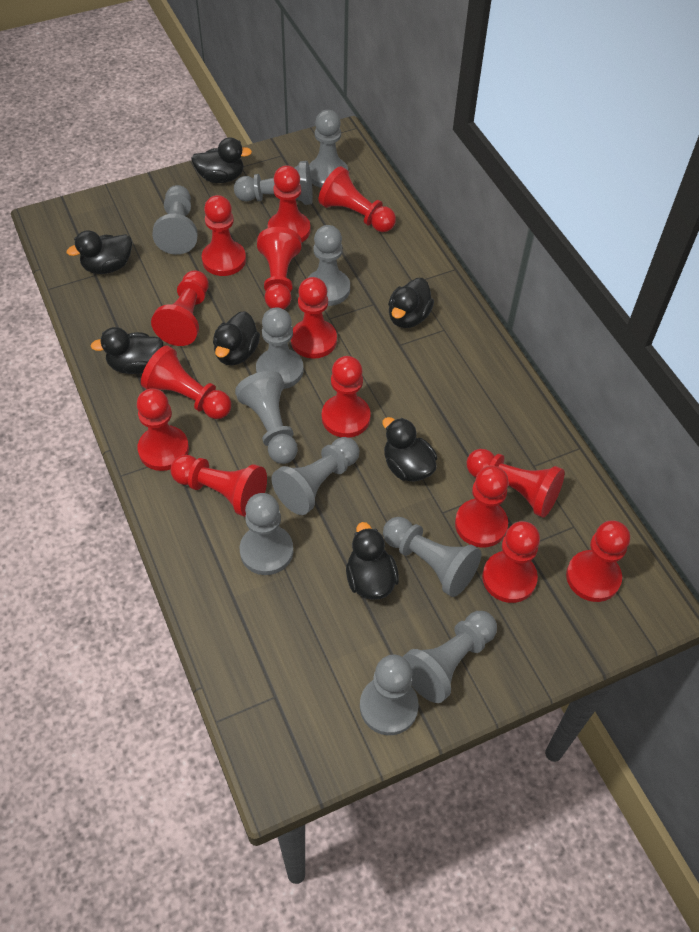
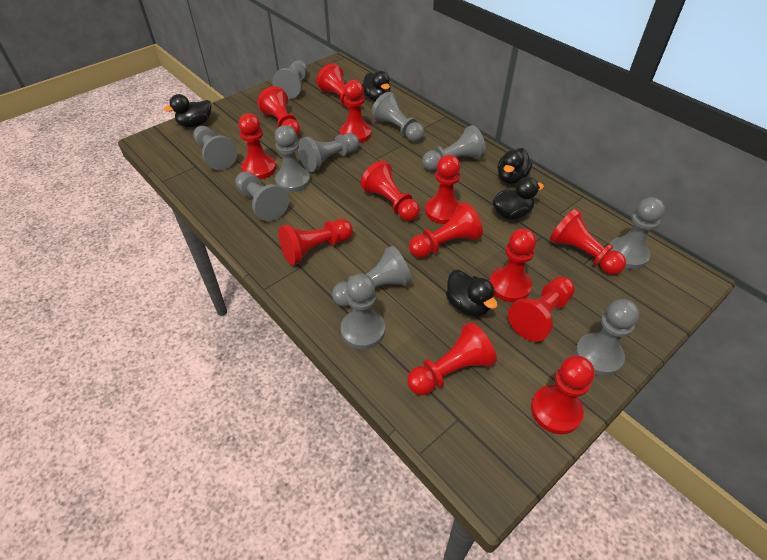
black duck: [67,230,132,274] [90,327,163,374] [191,137,252,183] [213,311,260,365] [346,522,399,600] [383,417,437,482] [388,278,434,328] = 7 -> [164,94,211,127] [362,71,390,101] [446,270,498,317] [493,177,544,220] [498,148,532,184] = 5
red pawn: [137,388,189,471] [141,345,231,419] [151,271,209,346] [171,455,267,517] [202,195,246,276] [257,227,301,309] [268,165,311,243] [291,277,337,359] [318,166,396,232] [322,356,371,438] [455,466,509,547] [467,449,565,518] [482,521,540,603] [566,520,630,602] = 14 -> [239,113,276,179] [258,86,300,136] [278,219,353,265] [317,63,361,110] [340,80,371,143] [360,161,420,221] [407,322,497,395] [409,202,483,258] [425,155,461,224] [490,228,536,302] [508,276,575,341] [531,356,595,434] [550,209,626,275] = 13

